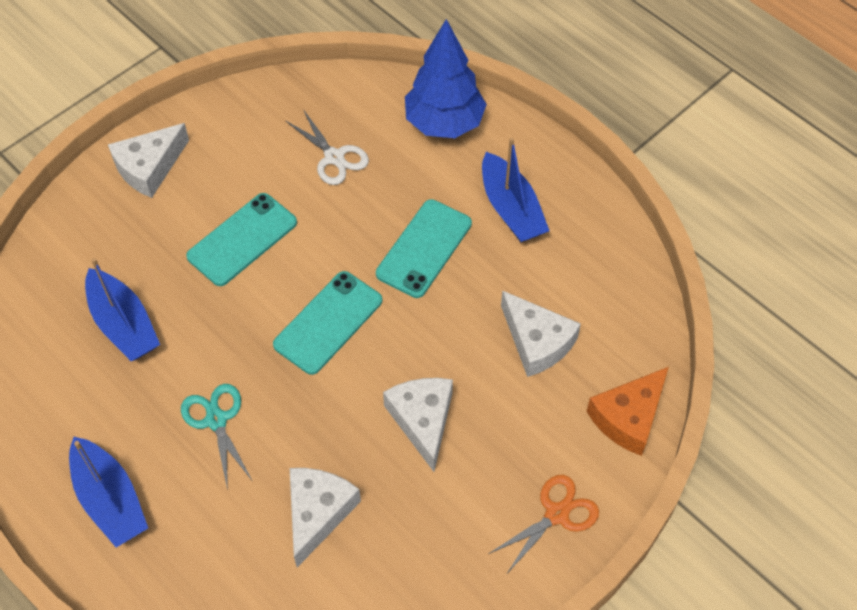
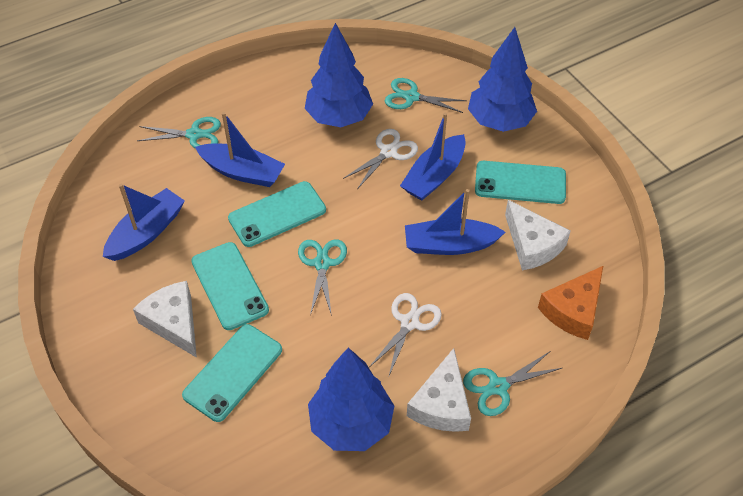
blue boat: [69,437,148,547] [85,258,160,361] [482,138,549,242] = 3 -> [103,184,185,261] [195,112,285,187] [400,112,466,201] [405,189,505,255] = 4
blue tree: [405,19,487,138] = 1 -> [305,23,373,127] [308,348,394,451] [468,27,537,132] = 3
orange scissors: [488,475,599,575] = 1 -> none = 0
turquoise phone: [186,193,297,286] [273,271,382,375] [376,199,472,298] = 3 -> [182,324,282,422] [191,242,269,330] [228,181,326,247] [475,161,566,204] = 4
turquoise scissors: [181,384,252,490] = 1 -> [137,117,221,149] [298,239,347,316] [385,78,467,113] [463,352,562,416] = 4
white cheese: [108,123,189,198] [290,468,361,567] [383,378,453,472] [501,290,581,377] = 4 -> [133,281,197,358] [407,348,471,432] [505,200,570,270] = 3
white scissors: [285,109,369,185] = 1 -> [343,129,418,189] [369,293,442,378] = 2

